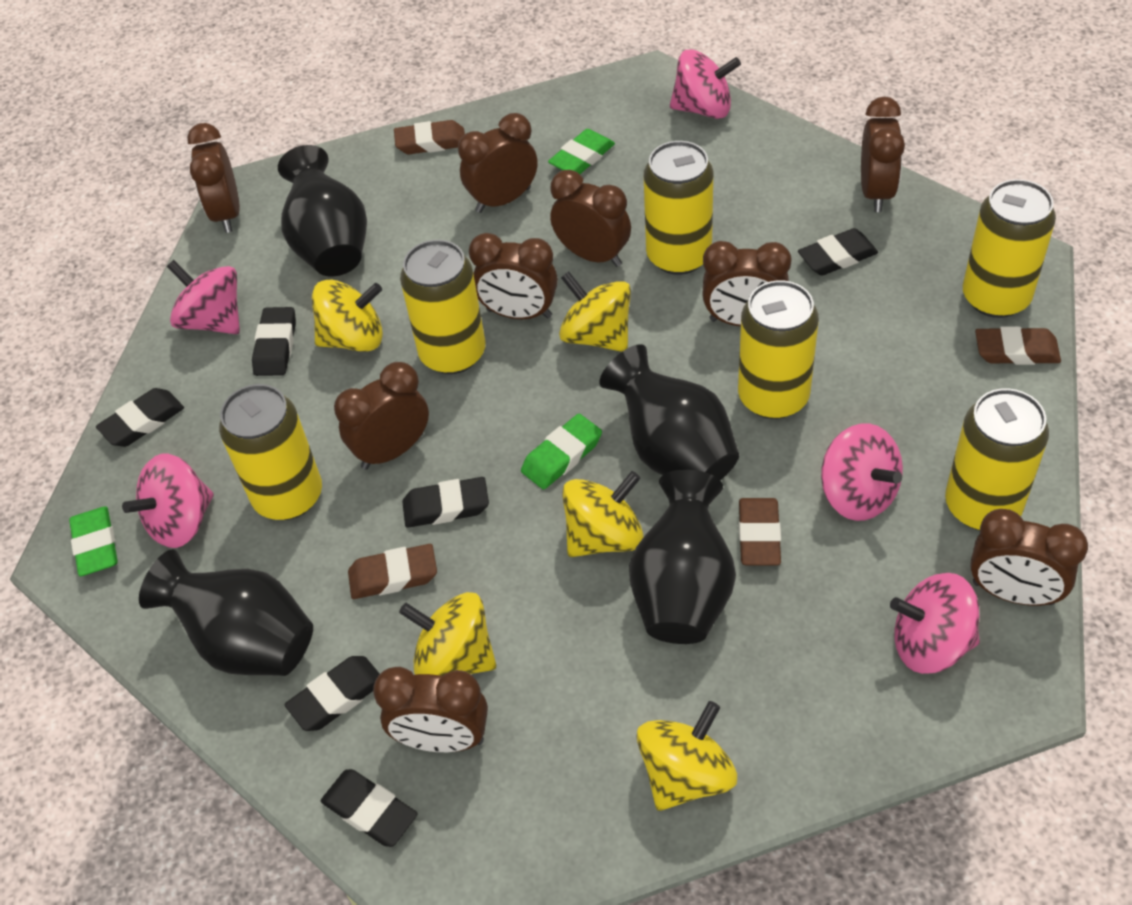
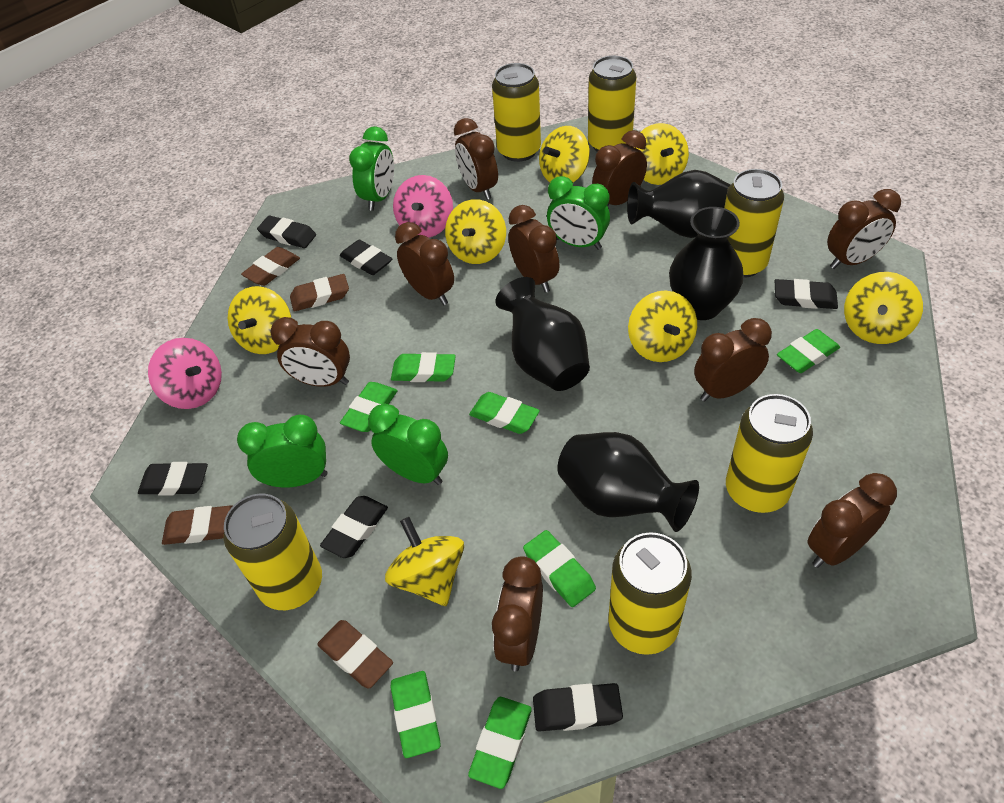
green clock: none = 0 -> [237,415,328,487] [349,126,394,211] [368,404,448,485] [547,176,610,250] = 4
green eraser: [69,506,118,576] [521,414,602,489] [548,129,615,174] = 3 -> [340,382,398,432] [390,671,440,758] [391,352,456,382] [468,697,532,789] [469,392,540,434] [523,530,596,607] [777,329,840,373] = 7
pink spinning top: [122,454,214,548] [167,260,240,334] [670,49,741,119] [821,423,903,521] [890,573,980,674] = 5 -> [148,338,222,409] [393,175,453,238] = 2
yellow spinning top: [312,280,383,352] [399,592,496,676] [559,272,631,352] [562,471,643,557] [636,701,737,811] = 5 -> [228,286,291,354] [385,517,464,606] [445,199,506,264] [539,126,590,182] [628,291,697,362] [635,123,689,185] [844,272,923,344] = 7

